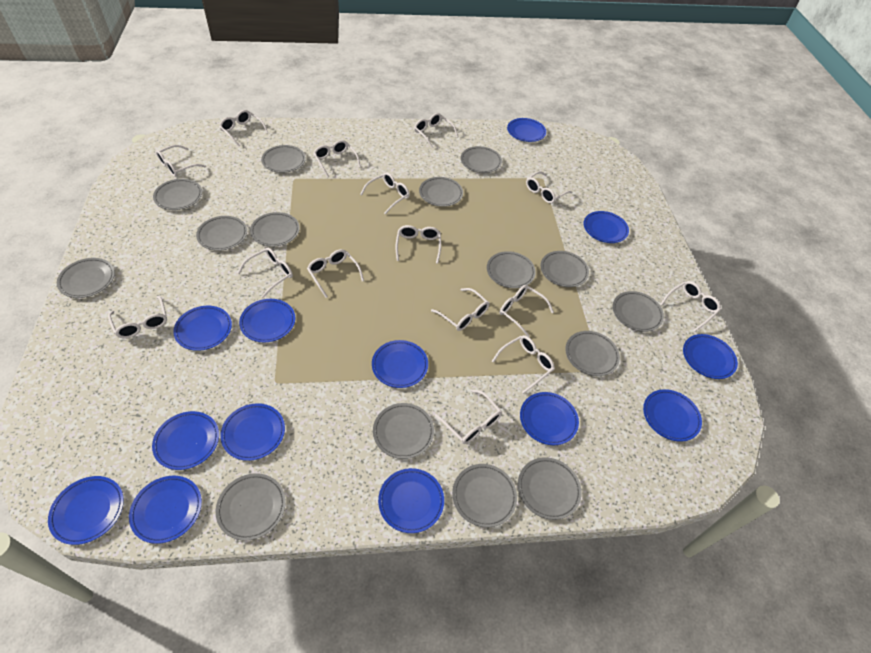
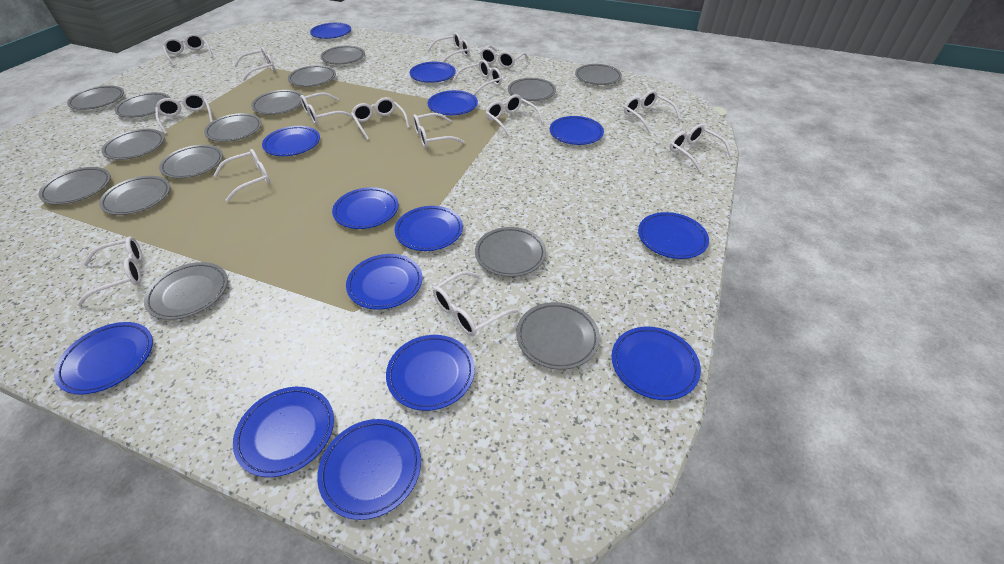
blue plate: [48,476,124,545] [129,476,202,544] [152,411,219,470] [173,306,232,351] [220,403,285,461] [239,299,295,342] [372,340,428,388] [378,468,444,533] [507,118,546,142] [520,392,579,445] [584,211,629,243] [643,389,702,442] [683,334,738,379] = 13 -> [54,322,153,395] [233,387,334,477] [262,126,320,156] [310,23,351,39] [317,419,421,520] [332,187,399,229] [346,254,422,310] [386,335,475,411] [395,206,463,251] [410,62,456,83] [428,90,478,115] [550,116,604,145] [612,327,701,400] [638,212,709,259] = 14

